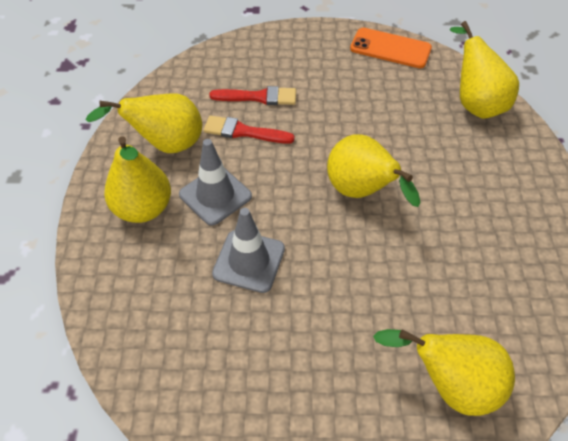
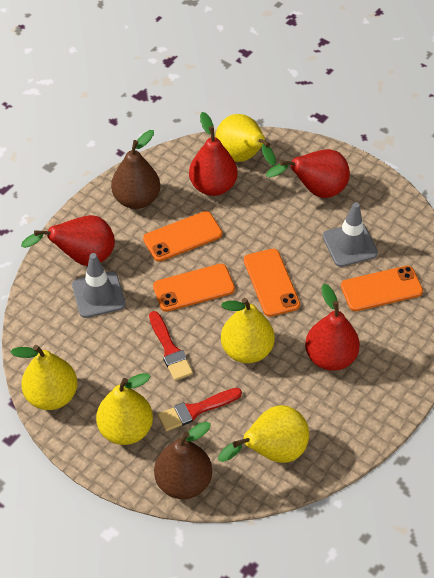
brown pear: none = 0 -> [111,130,160,209] [154,422,212,499] = 2
orange phone: [350,28,432,68] = 1 -> [143,211,222,262] [153,264,235,312] [244,249,300,317] [341,266,423,311] = 4
red pear: none = 0 -> [21,215,115,266] [189,112,238,196] [266,149,350,198] [305,284,360,371] = 4

